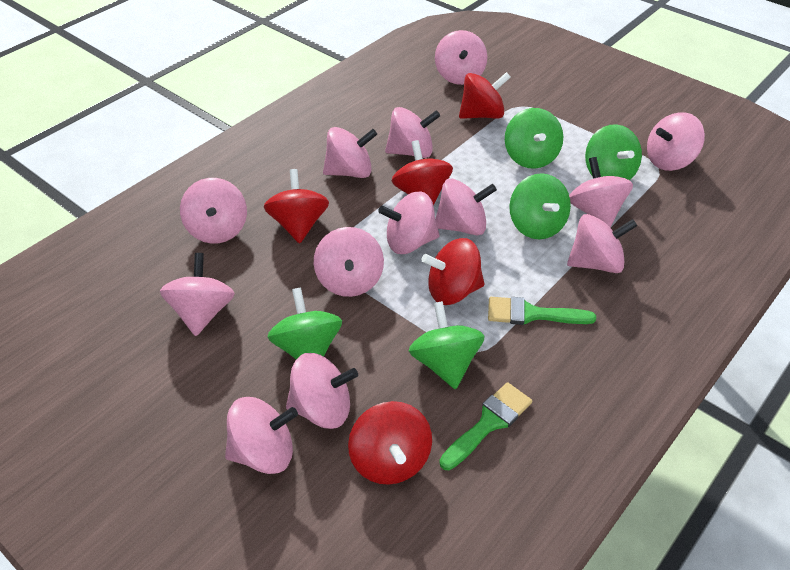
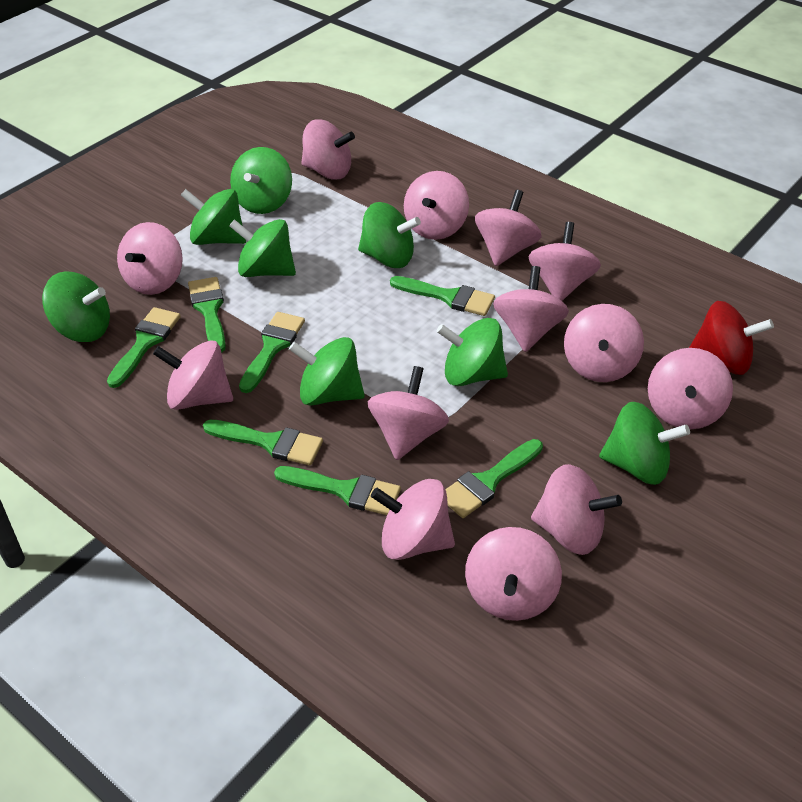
green brush: [439,382,532,470] [488,297,596,325] = 2 -> [107,307,181,388] [188,277,226,353] [203,420,323,466] [239,312,305,393] [274,466,401,515] [390,276,495,316] [445,439,543,518] = 7
green spinning top: [268,288,342,359] [409,301,485,389] [505,108,563,169] [509,173,571,239] [585,124,642,180] = 5 -> [42,271,110,342] [181,189,246,245] [229,219,296,277] [230,147,292,214] [289,337,365,405] [358,202,421,268] [437,318,508,386] [599,402,690,485] = 8
red spinning top: [264,169,329,243] [348,401,432,485] [392,140,453,206] [421,238,484,305] [459,72,511,119] = 5 -> [689,301,774,375] = 1

